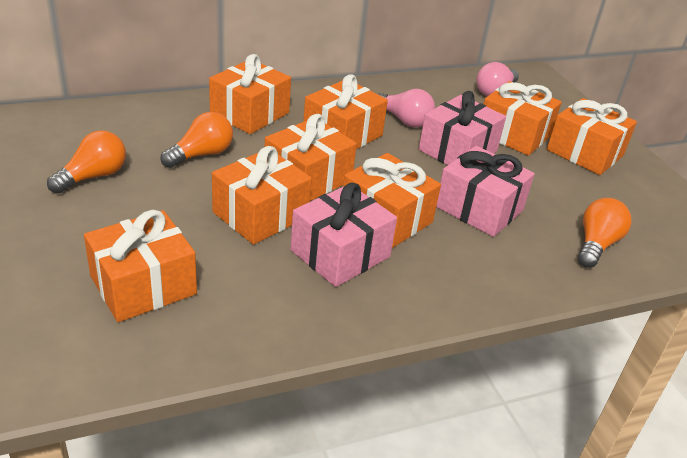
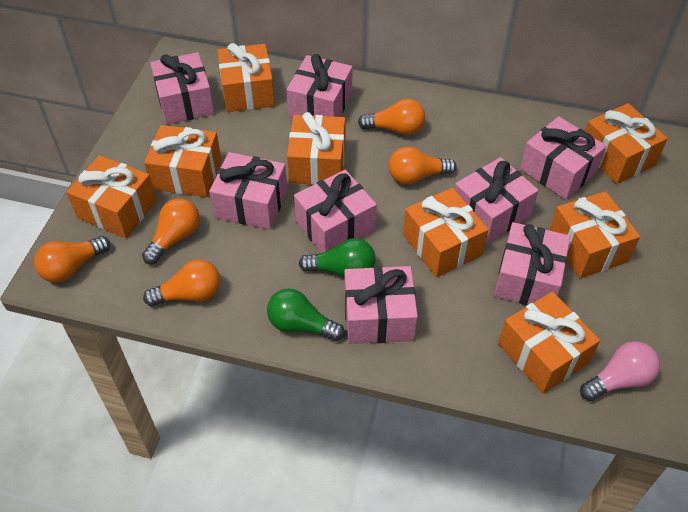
green light bulb: none = 0 -> [267,289,344,341] [299,238,376,277] = 2
orange light bulb: [47,130,126,194] [160,112,233,168] [578,198,631,268] = 3 -> [34,236,110,283] [142,199,200,264] [143,259,220,306] [358,99,425,135] [389,147,457,185] = 5
pink gift: [290,183,397,287] [419,91,506,165] [436,146,535,237] = 3 -> [150,52,214,125] [209,152,287,230] [287,54,352,118] [294,170,377,253] [344,266,418,344] [455,157,539,244] [494,222,570,305] [520,116,606,200] = 8
pink light bulb: [377,89,435,128] [476,62,519,96] = 2 -> [580,341,660,401] = 1

